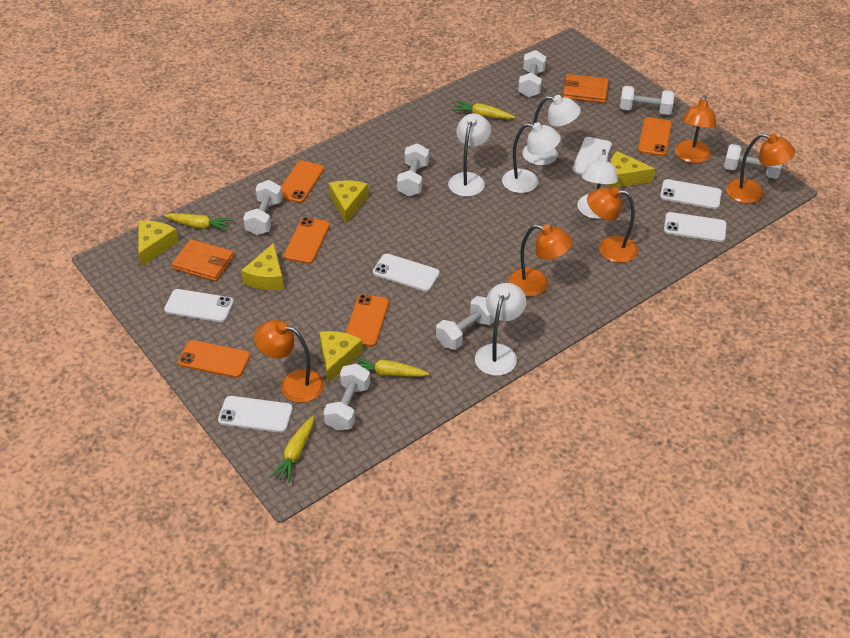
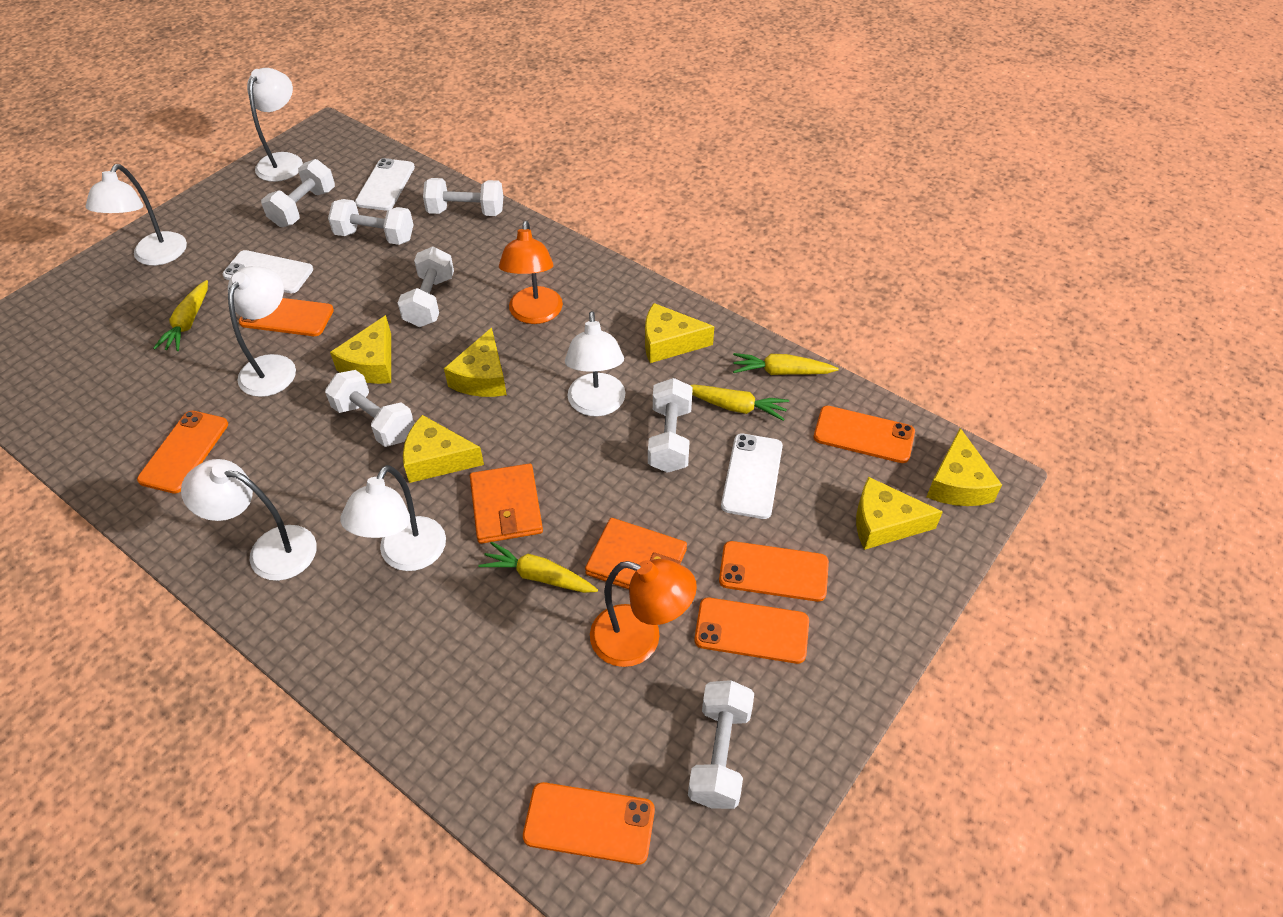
orange lamp: [254,320,324,403] [508,224,573,297] [587,187,638,263] [675,95,717,163] [726,133,795,203] = 5 -> [499,221,563,324] [590,559,697,667] = 2
orange phone: [178,340,250,378] [281,160,324,203] [284,217,330,264] [345,294,389,347] [638,117,672,156] = 5 -> [137,411,228,494] [239,298,334,336] [523,782,655,865] [694,598,809,664] [719,541,829,602] [814,406,915,463] = 6
white lamp: [448,113,491,197] [475,283,526,376] [502,122,561,193] [522,95,581,165] [577,149,618,219] = 5 -> [85,164,187,266] [181,459,317,581] [228,266,296,397] [247,68,303,182] [340,465,446,571] [565,311,626,417] = 6
white phone: [164,289,234,322] [218,396,293,433] [373,254,440,292] [572,137,612,175] [660,179,722,209] [664,212,726,242] = 6 -> [223,250,313,293] [355,158,415,211] [721,434,783,519] = 3
yellow cheese: [138,221,179,266] [241,243,284,290] [319,331,363,383] [329,180,369,224] [609,151,655,188] = 5 -> [330,315,391,384] [403,415,484,483] [444,327,507,397] [645,303,714,363] [856,477,943,550] [927,428,1002,506] = 6

